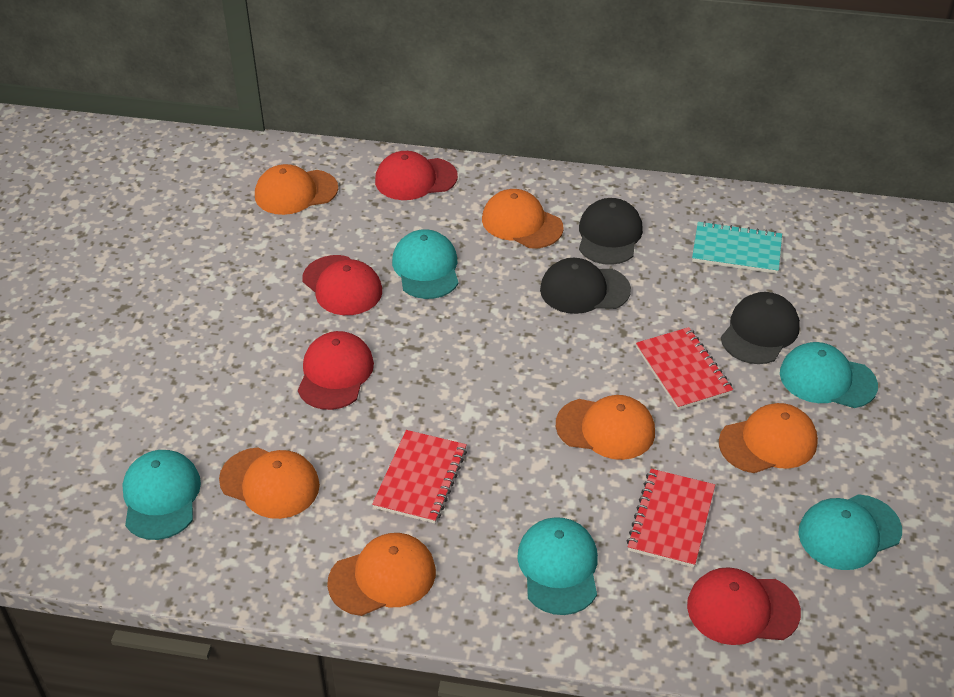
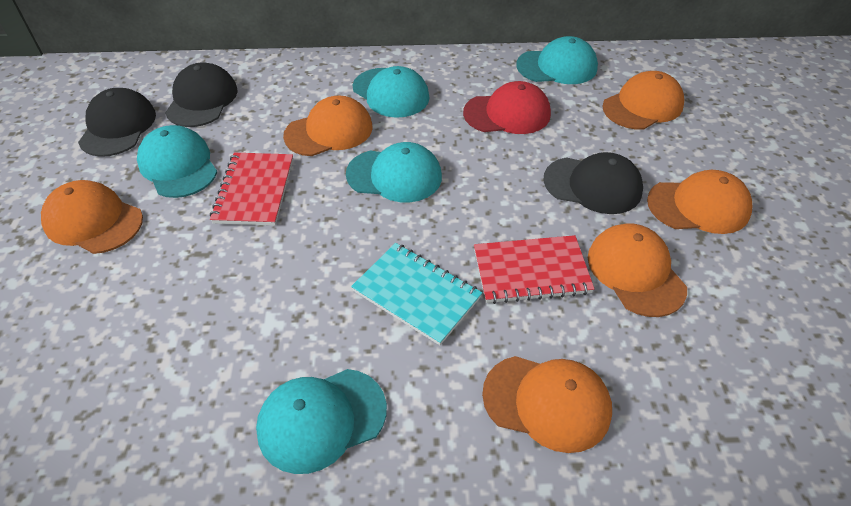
red cap: [298,331,374,410] [302,255,382,315] [375,151,458,200] [687,567,801,645] = 4 -> [463,81,551,134] = 1
red notebook: [372,430,467,523] [627,469,715,568] [636,327,733,410] = 3 -> [210,153,293,226] [474,235,594,304] = 2

